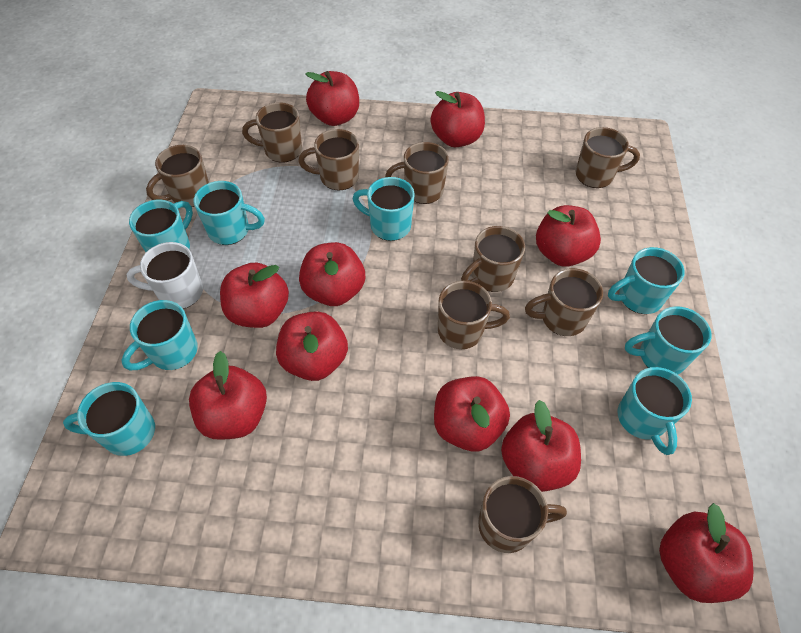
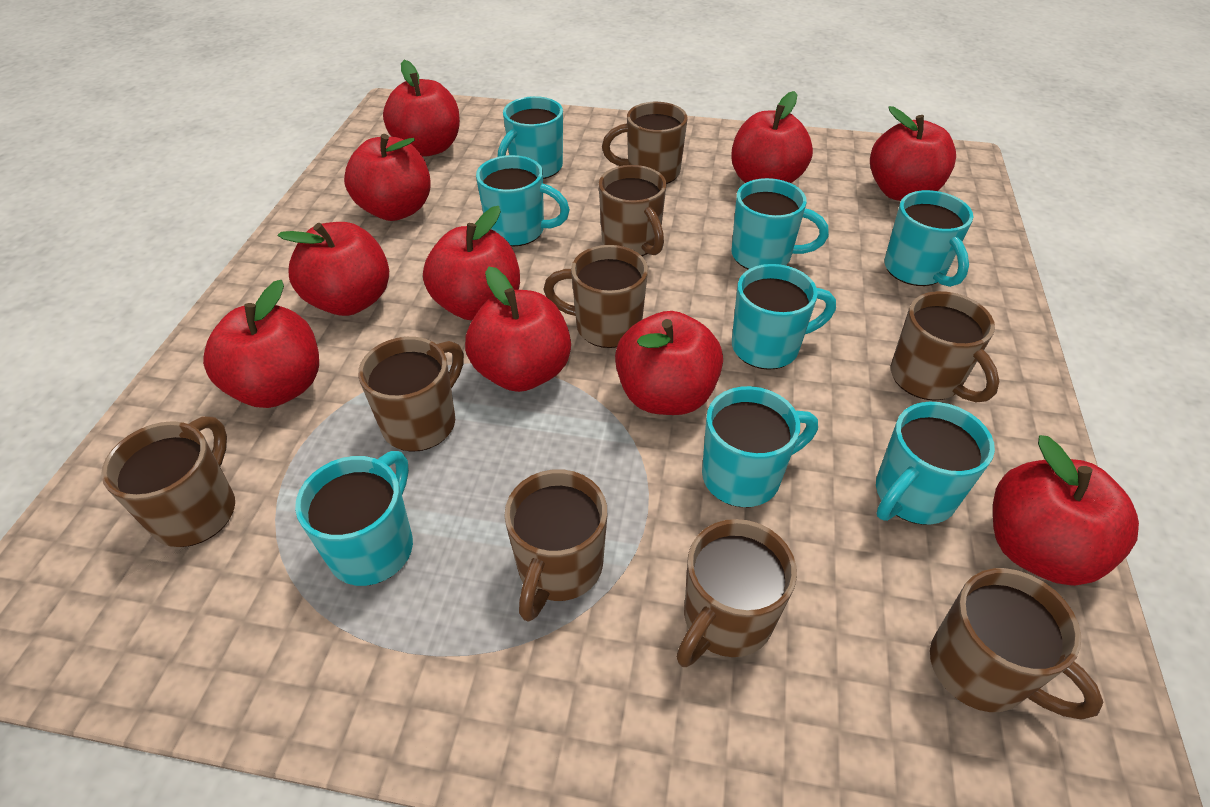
white mug: [127,242,203,309] = 1 -> none = 0

